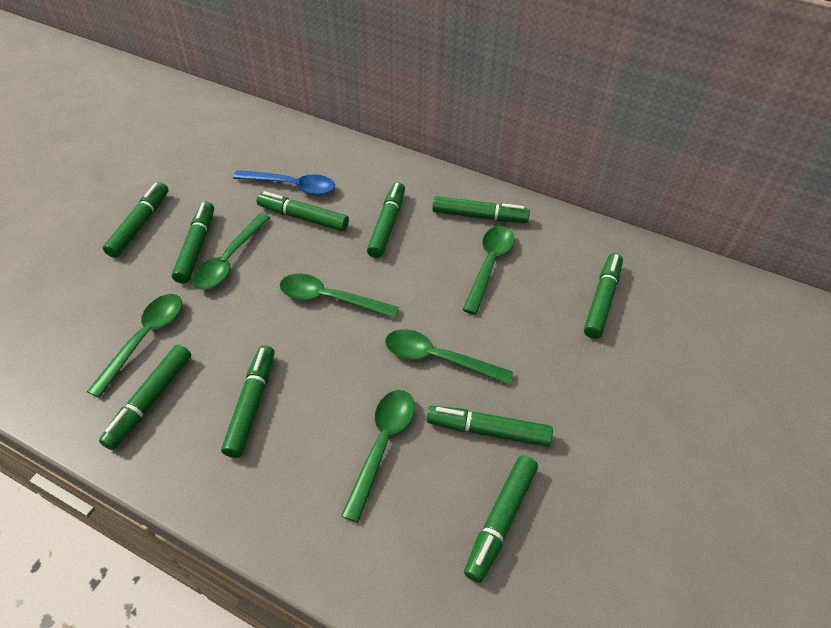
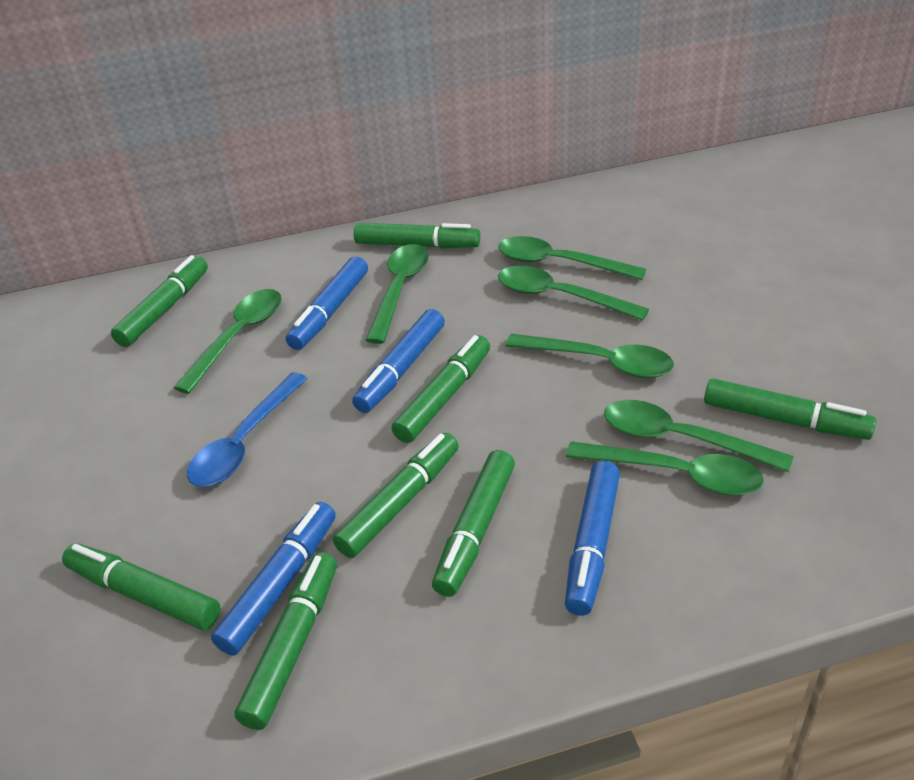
blue marker: none = 0 -> [211,502,336,655] [286,256,368,350] [352,309,445,413] [565,461,620,616] = 4
green marker: [99,344,191,450] [103,182,168,258] [172,202,214,284] [221,345,275,458] [256,191,349,231] [367,182,405,258] [426,406,553,447] [432,196,530,223] [464,455,538,583] [584,253,623,339] = 10 -> [62,543,221,630] [111,255,208,347] [235,552,337,730] [333,433,459,558] [354,223,481,248] [392,335,490,443] [432,450,515,597] [704,378,876,440] = 8
green spoon: [87,294,182,398] [193,213,270,290] [280,274,399,318] [341,390,415,523] [385,329,513,384] [463,226,514,315] = 6 -> [174,289,282,394] [366,244,429,344] [498,236,646,280] [498,266,649,321] [505,334,674,378] [566,441,764,496] [604,400,793,472] = 7

